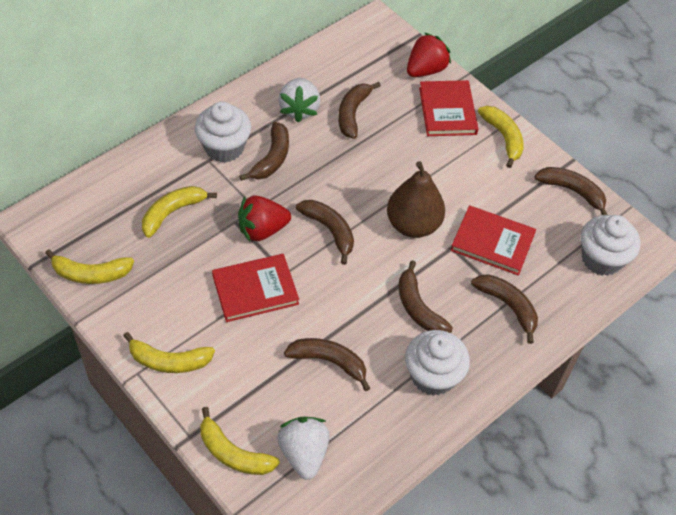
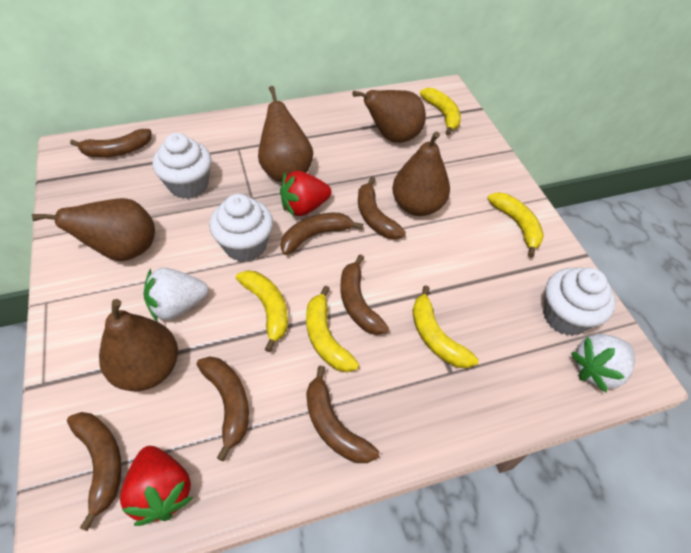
brown pear: [387,161,445,238] = 1 -> [32,198,155,261] [99,299,178,391] [258,86,313,182] [352,90,426,143] [392,132,450,216] = 5
red book: [212,254,299,322] [419,80,478,136] [451,205,536,276] = 3 -> none = 0

